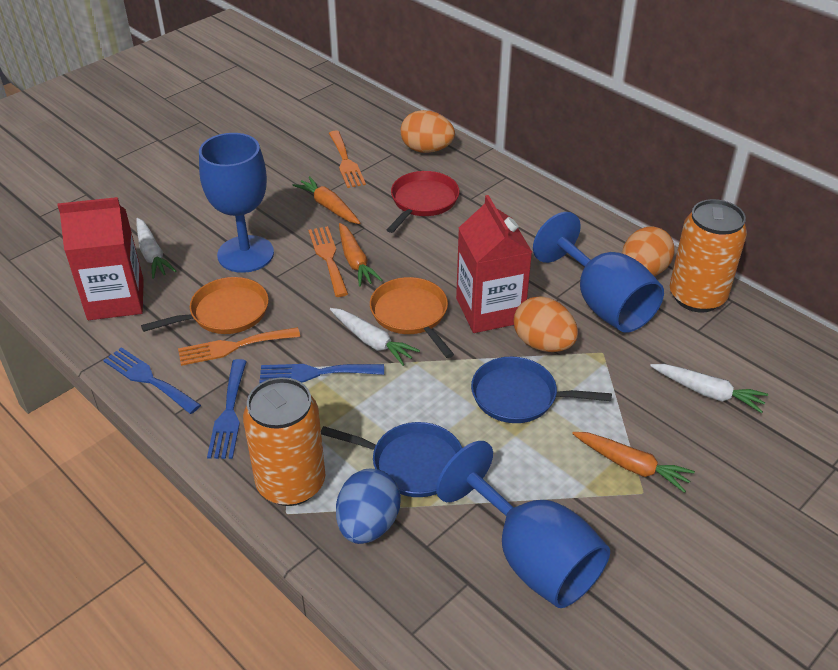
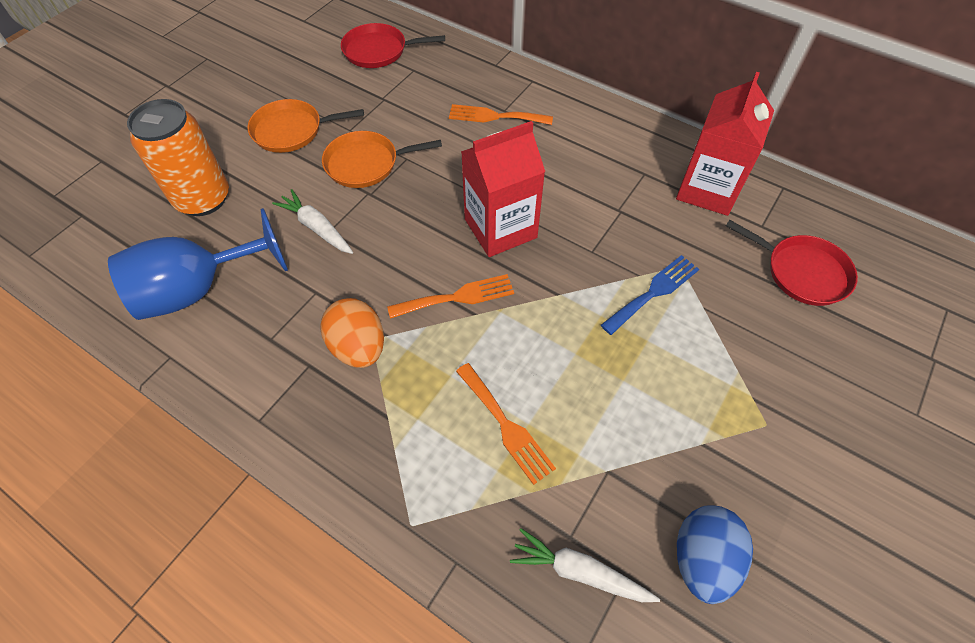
blue fork: [103,347,201,414] [207,359,247,459] [259,364,384,383] = 3 -> [601,255,699,335] = 1
blue goblet: [199,133,274,273] [436,441,610,608] [533,212,664,333] = 3 -> [108,208,288,320] = 1
blue pan: [321,422,462,497] [471,357,612,423] = 2 -> none = 0
orange can: [243,377,325,506] [670,199,747,313] = 2 -> [127,99,229,216] = 1
orange carrot: [293,176,360,224] [339,223,383,287] [572,432,695,493] = 3 -> none = 0
orange egg: [400,110,455,153] [514,296,578,352] [622,227,675,276] = 3 -> [321,298,384,368] = 1
red pan: [387,171,459,233] = 1 -> [341,23,445,68] [726,220,858,306] = 2
white carrot: [136,218,176,279] [330,308,420,366] [650,364,768,413] = 3 -> [272,189,353,254] [510,528,660,602] = 2

